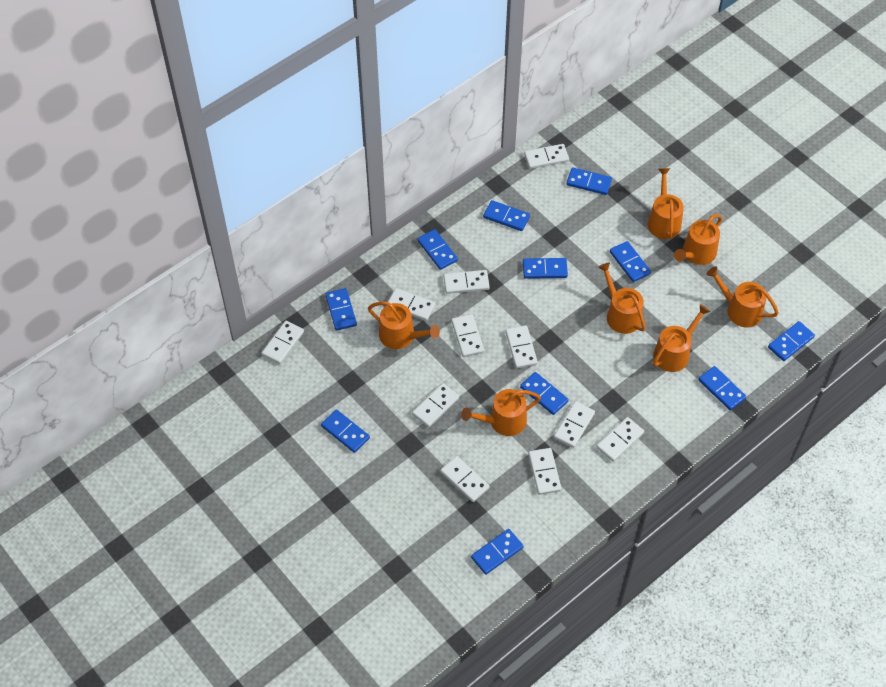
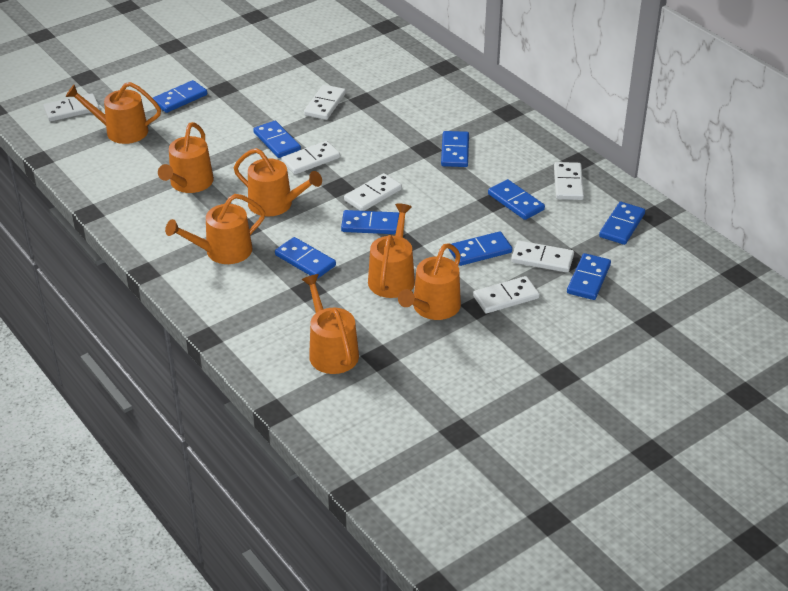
blue domino: [321,409,370,453] [325,288,357,331] [418,229,458,270] [471,529,524,575] [483,200,530,231] [520,372,569,415] [523,258,568,279] [566,167,612,195] [610,241,651,282] [698,366,746,410] [768,321,815,361] = 11 -> [153,80,207,113] [253,121,301,158] [275,237,336,279] [341,210,399,234] [441,131,469,167] [449,231,512,266] [488,179,545,220] [567,253,611,300] [599,202,645,245] = 9
white domino: [262,321,304,364] [388,288,435,321] [412,383,459,427] [440,456,489,502] [444,270,490,294] [451,314,484,357] [506,325,538,368] [524,144,569,169] [528,448,561,495] [554,401,595,448] [596,417,644,462] = 11 -> [43,94,100,122] [281,141,340,175] [304,85,346,120] [344,173,402,211] [473,276,540,313] [511,240,574,273] [554,162,584,200] = 7

